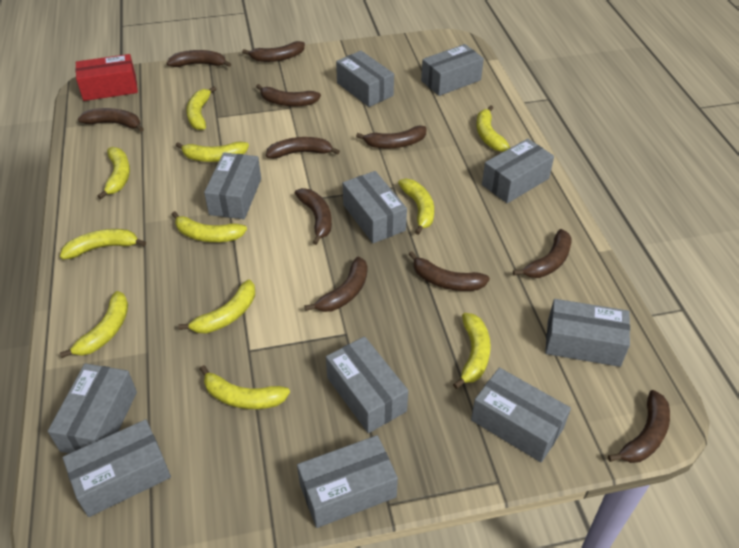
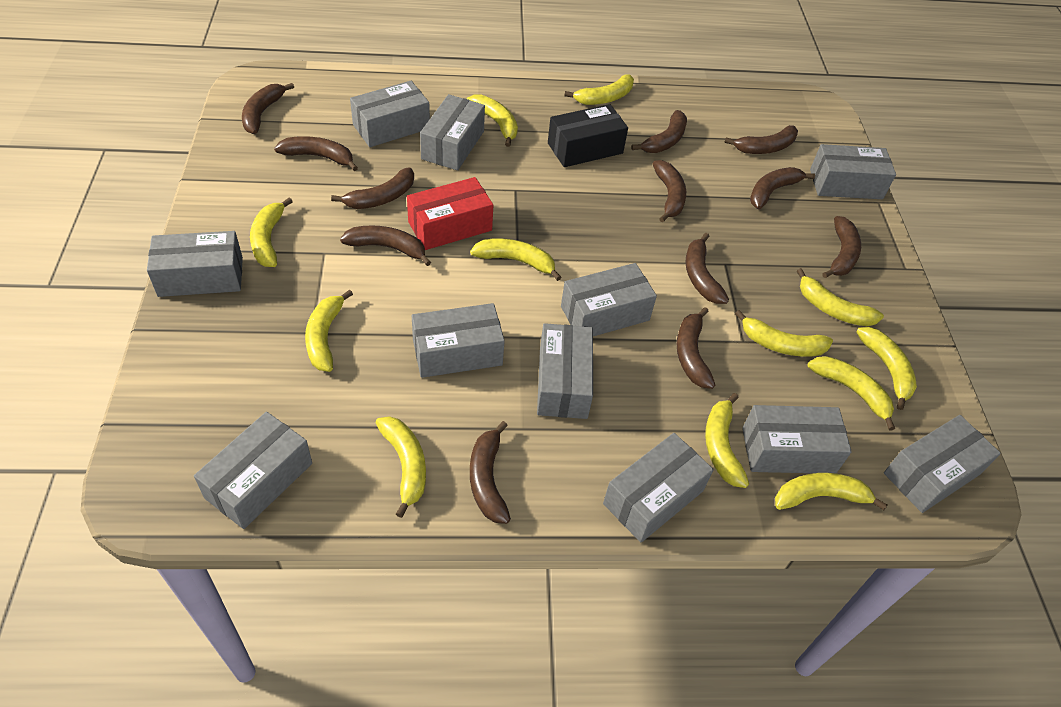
black box: none = 0 -> [548,104,628,167] = 1
brown banana: [78,108,144,132] [167,50,231,67] [242,41,305,62] [256,84,321,107] [266,137,340,158] [295,188,332,245] [304,257,367,312] [356,126,426,149] [409,251,490,291] [513,229,572,278] [608,390,670,463] = 11 -> [242,83,294,134] [274,136,358,171] [331,167,414,209] [340,226,431,266] [470,421,511,524] [631,110,687,153] [653,160,686,222] [677,307,715,389] [686,233,729,304] [724,125,798,154] [750,167,815,209] [822,216,861,278] = 12
yellow banana: [60,229,146,260] [60,291,128,358] [98,147,130,199] [171,211,247,242] [176,142,249,162] [178,280,255,333] [186,86,216,130] [200,365,290,409] [398,178,434,235] [453,313,491,389] [476,105,510,152] = 11 -> [250,197,293,267] [305,290,353,372] [376,416,426,518] [467,94,518,147] [470,238,561,281] [564,75,634,105] [705,393,749,488] [735,310,833,357] [775,473,887,510] [797,268,884,326] [808,356,895,430] [856,327,917,410] = 12

